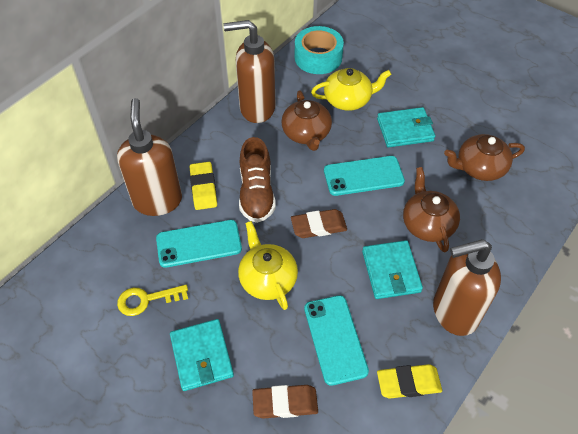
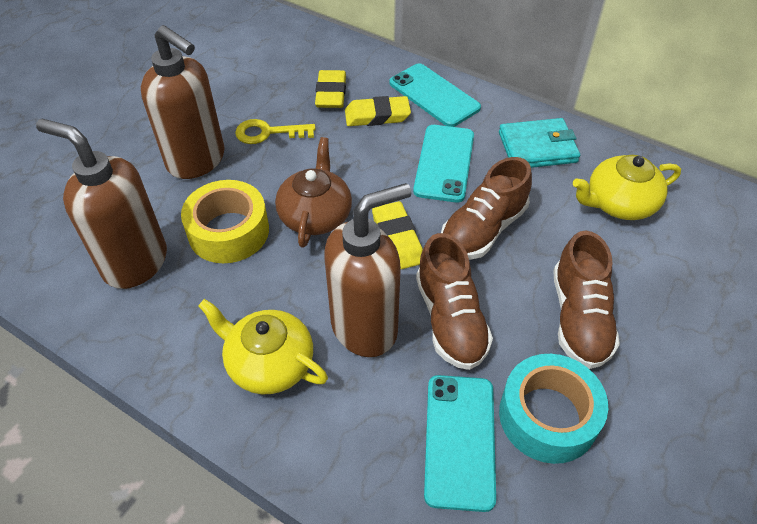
brown eraser: [252,385,318,419] [291,209,347,238] = 2 -> none = 0
brown shoe: [239,137,276,223] = 1 -> [416,233,493,370] [441,157,532,260] [553,231,620,369] = 3
brown teapot: [281,90,332,151] [403,167,460,252] [444,134,525,181] = 3 -> [275,137,352,248] = 1
turquoise wallet: [170,319,234,391] [362,240,423,299] [377,107,435,147] = 3 -> [499,118,580,168] = 1
yellow eraser: [189,162,217,210] [377,364,442,398] = 2 -> [315,70,346,108] [345,96,411,126] [372,201,423,269] = 3
yellow tape: none = 0 -> [181,180,269,263] = 1

